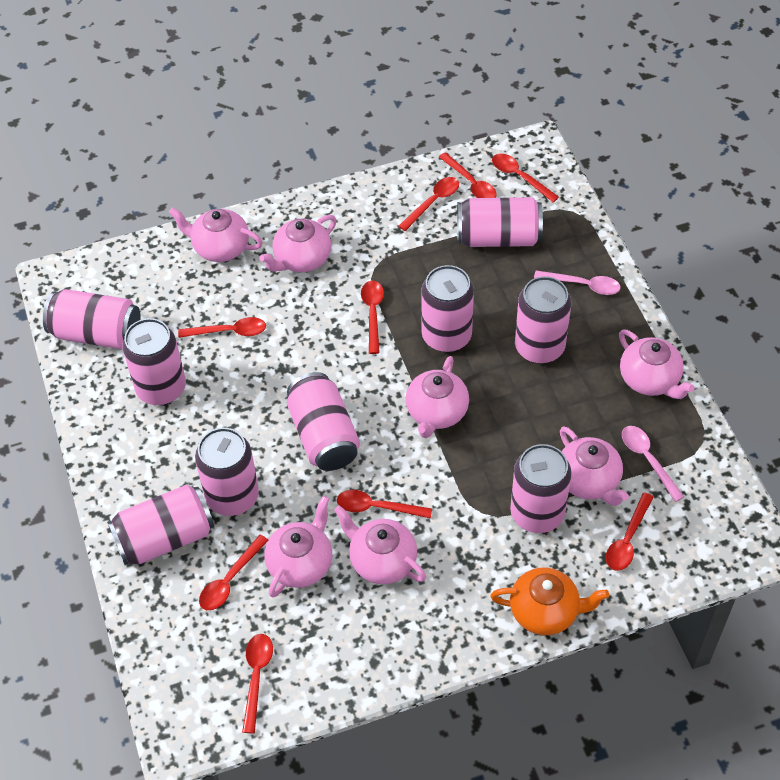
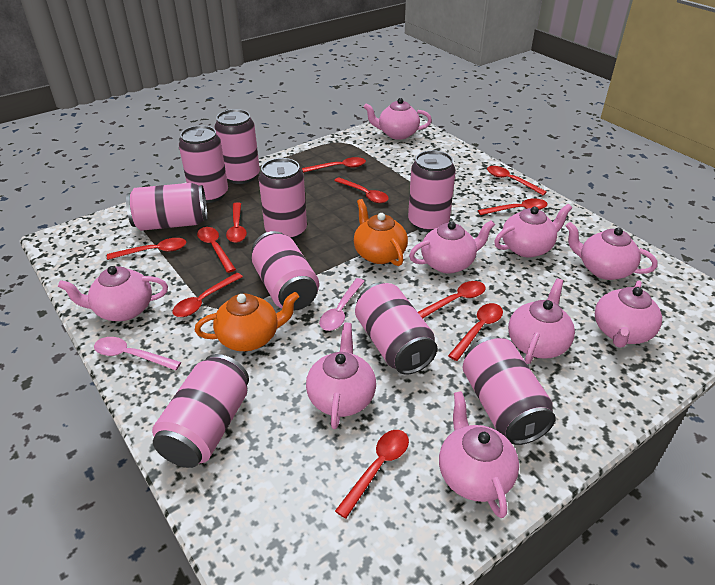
orange teapot: [490,567,609,635] = 1 -> [195,292,299,351] [354,199,408,266] = 2
pink teapot: [169,207,263,262] [259,215,337,272] [264,496,332,597] [334,505,426,584] [406,356,469,438] [560,426,629,506] [619,330,694,399] = 7 -> [58,266,168,321] [306,323,376,429] [364,98,432,140] [409,220,495,274] [439,391,519,518] [494,204,572,258] [508,278,575,364] [566,222,657,280] [595,281,662,348] = 9
red spoon: [178,317,266,338] [199,535,268,610] [242,634,273,733] [337,490,432,519] [361,281,384,354] [399,177,459,231] [439,152,497,198] [492,153,559,202] [606,493,654,571] = 9 -> [107,238,186,260] [172,273,243,317] [197,227,236,273] [226,202,247,243] [302,157,366,173] [334,177,389,203] [335,430,409,519] [418,281,486,319] [448,303,503,361] [478,198,548,215] [487,166,547,195] = 11

